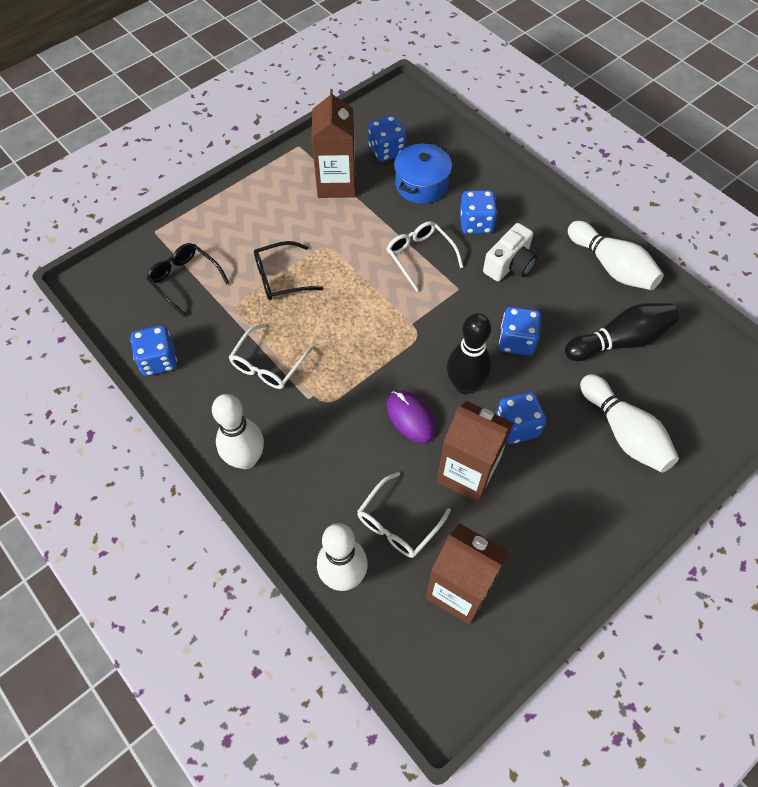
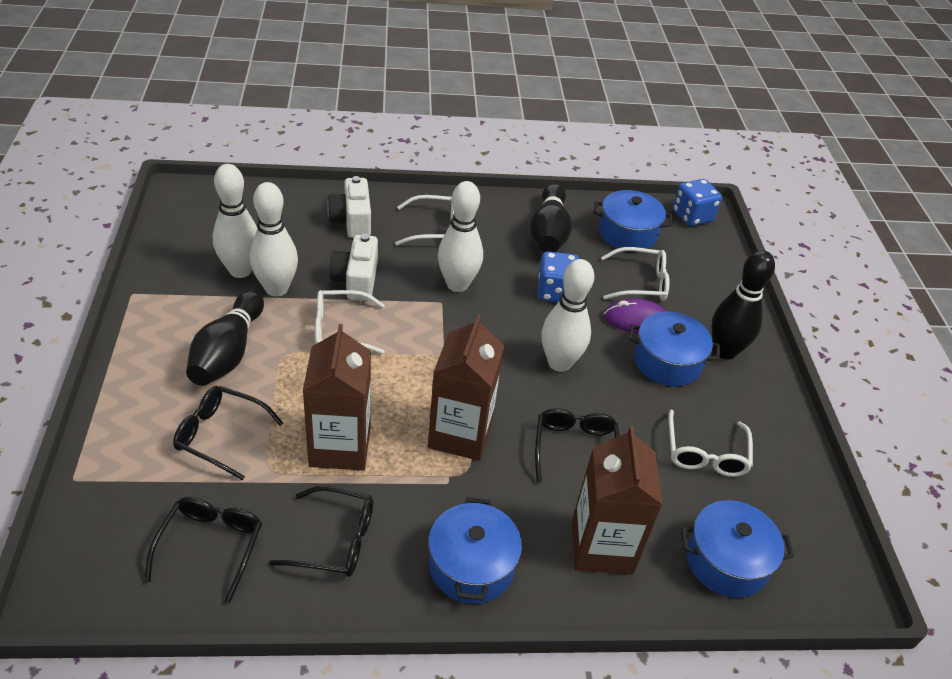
black bowling pin: [447,313,492,394] [565,303,679,361] = 2 -> [186,290,264,386] [529,183,572,253] [711,250,775,360] = 3
black glasses: [146,243,229,317] [254,241,323,300] = 2 -> [145,497,262,603] [173,386,283,480] [269,486,373,577] [535,408,620,483] = 4
blue dice: [131,325,177,376] [368,115,406,162] [460,190,498,234] [496,391,547,444] [499,307,541,356] = 5 -> [537,252,579,302] [673,179,722,226] = 2
blue pot: [394,143,452,204] = 1 -> [428,497,522,604] [594,190,672,252] [628,312,720,387] [680,500,794,598] = 4
white camera: [483,223,537,282] = 1 -> [327,176,371,238] [330,234,378,301] = 2
white glasses: [229,323,314,389] [357,472,451,558] [386,221,463,292] = 3 -> [315,290,385,354] [395,195,454,246] [601,247,670,301] [668,410,753,477] = 4

